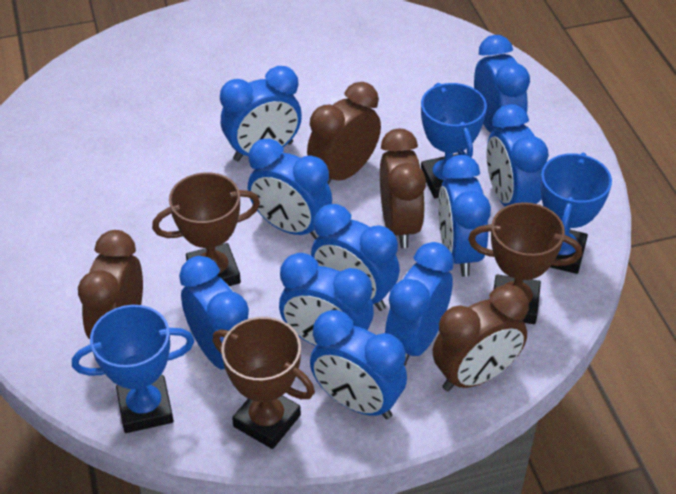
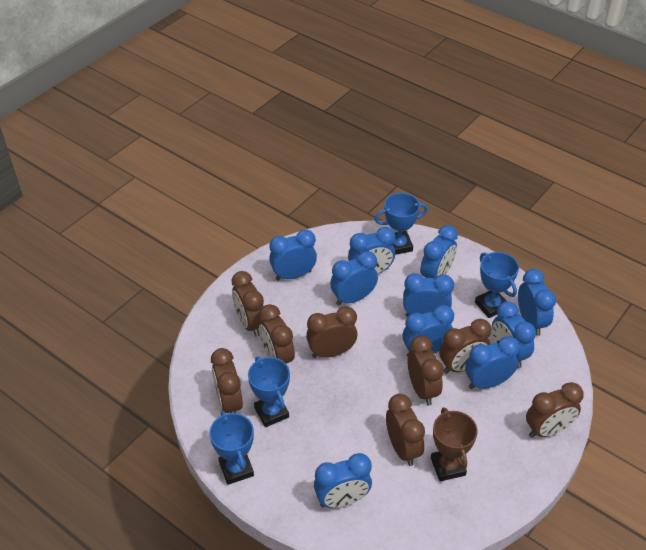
blue trophy: [72,305,194,433] [421,83,487,198] [540,153,612,274] = 3 -> [209,411,254,485] [248,356,290,427] [374,193,428,255] [475,252,519,318] = 4
brown clock: [78,230,143,339] [307,82,381,185] [380,129,426,248] [433,284,529,391] = 4 -> [211,348,243,413] [232,271,264,337] [259,304,295,363] [306,306,357,358] [386,394,425,466] [408,335,444,405] [439,319,492,374] [526,382,584,438] = 8
brown trophy: [152,172,260,286] [213,317,315,449] [468,202,582,324] = 3 -> [431,407,478,481] = 1

